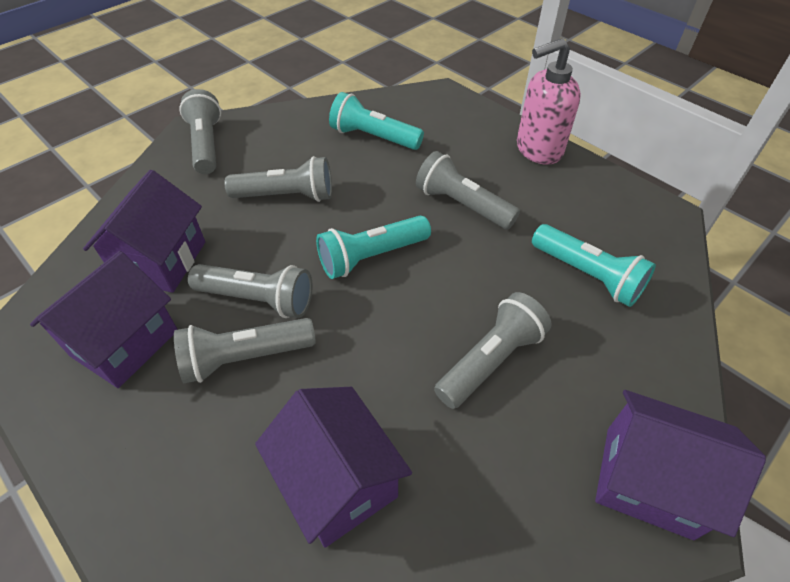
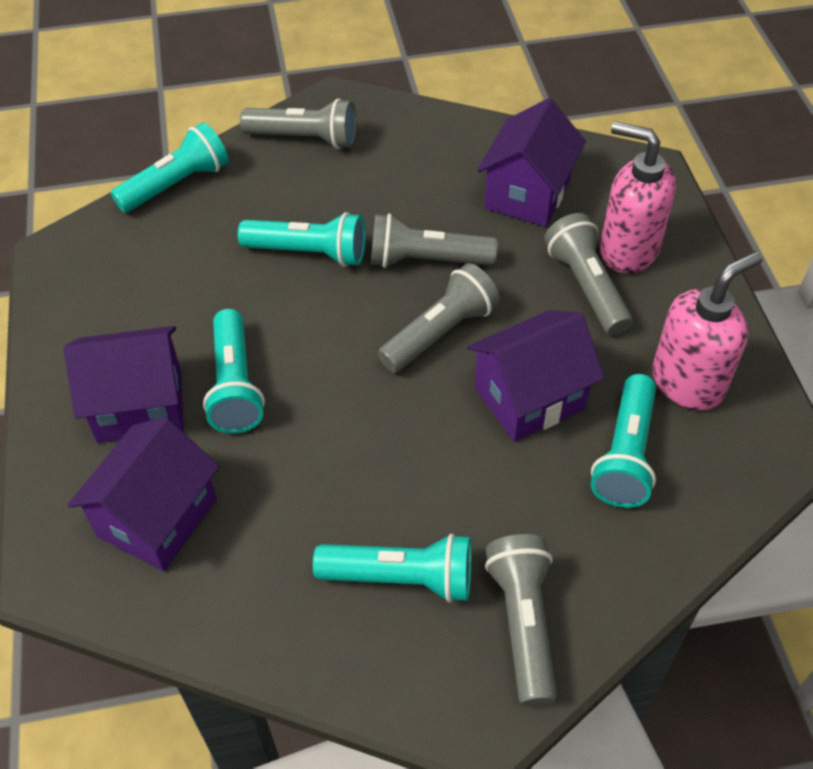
grey flashlight: [174,318,316,383] [179,89,221,174] [188,264,313,318] [225,156,332,202] [416,151,520,229] [434,292,552,409] = 6 -> [240,98,357,149] [371,214,498,268] [378,263,500,373] [485,534,557,706] [544,213,633,335] = 5
pink soap dispenser: [517,38,581,165] = 1 -> [600,122,676,273] [652,251,763,411] = 2
turquoise flashlight: [316,215,431,279] [329,92,424,150] [532,224,656,307] = 3 -> [111,122,229,213] [203,309,265,434] [238,212,366,267] [313,534,472,603] [591,374,656,508] = 5

